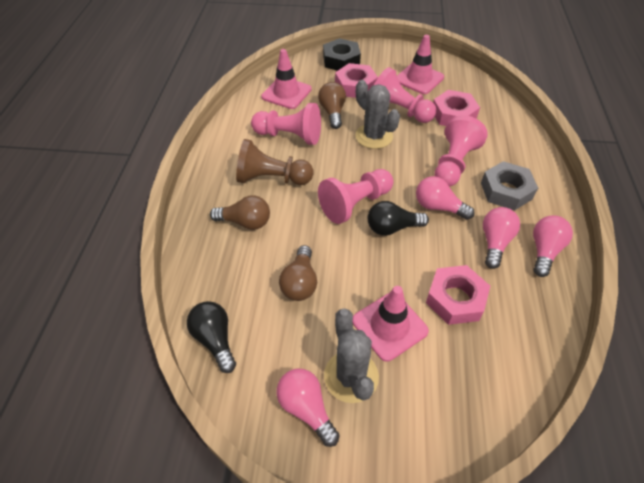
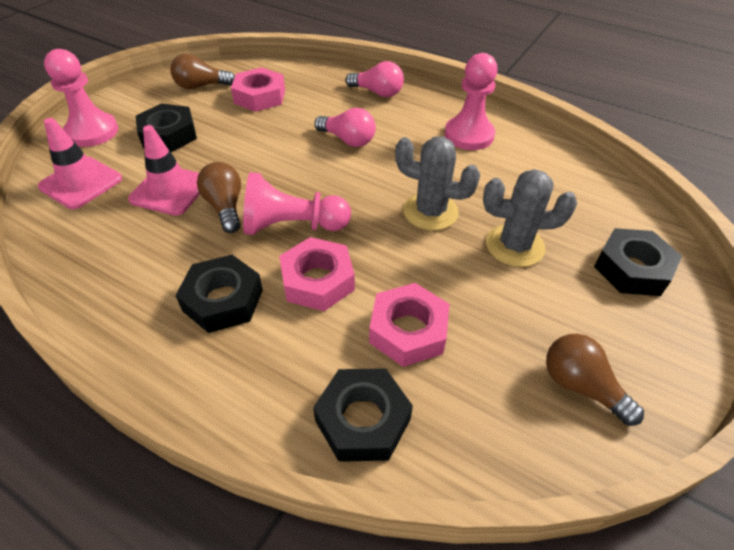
black light bulb: [187,301,236,373] [368,201,429,236] = 2 -> none = 0
black nut: [323,38,361,71] = 1 -> [136,103,197,152] [175,255,263,333] [313,368,413,462] [594,228,682,296] = 4
brown pawn: [236,139,313,185] = 1 -> none = 0
grey nut: [481,161,538,211] = 1 -> none = 0
pink light bulb: [277,368,340,447] [416,176,475,220] [483,207,520,269] [533,215,573,277] = 4 -> [314,108,376,147] [345,61,404,97] = 2
pink pawn: [251,103,321,145] [318,169,394,224] [374,67,436,123] [434,115,488,187] = 4 -> [44,49,118,147] [243,172,351,235] [445,53,498,150] = 3
pink traffic cone: [261,49,312,109] [352,286,429,362] [397,35,444,94] = 3 -> [38,118,122,209] [128,125,200,216] = 2

